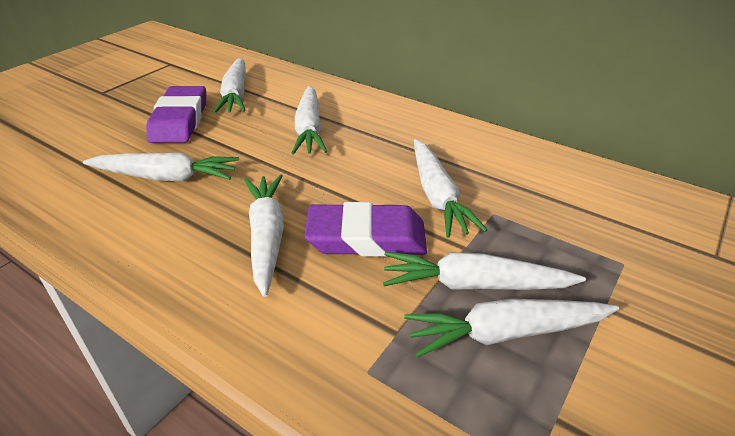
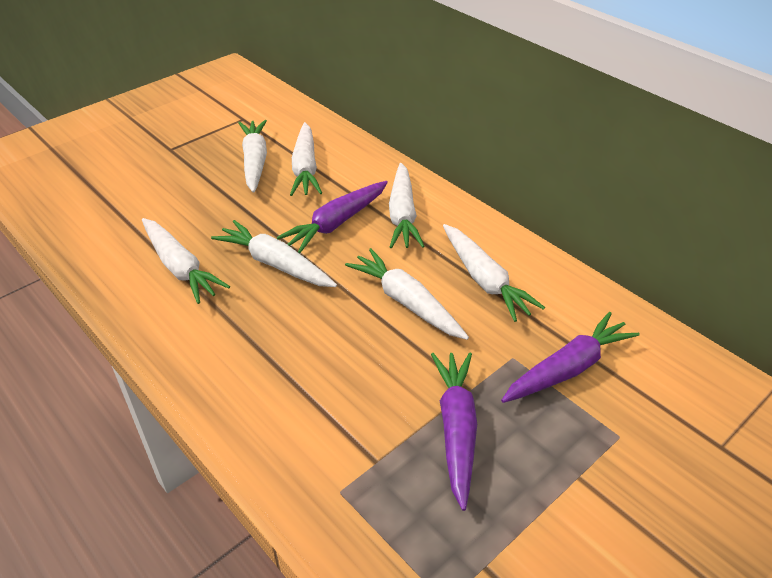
purple carrot: none = 0 -> [277,181,388,253] [431,353,477,511] [501,312,640,403] = 3
purple eraser: [147,86,206,143] [304,202,427,257] = 2 -> none = 0

